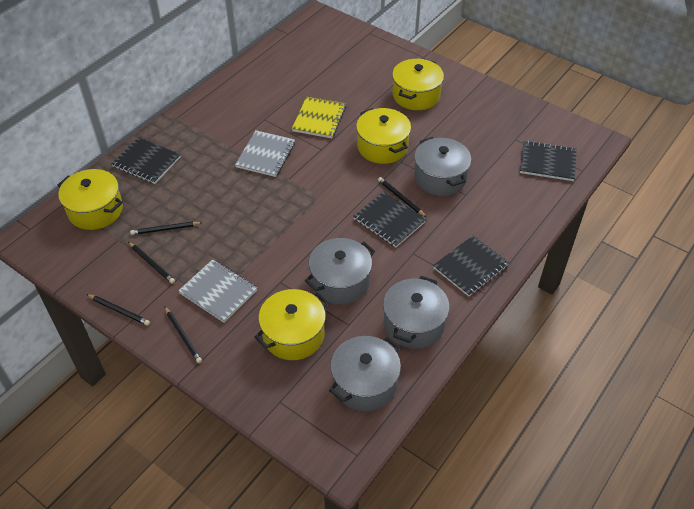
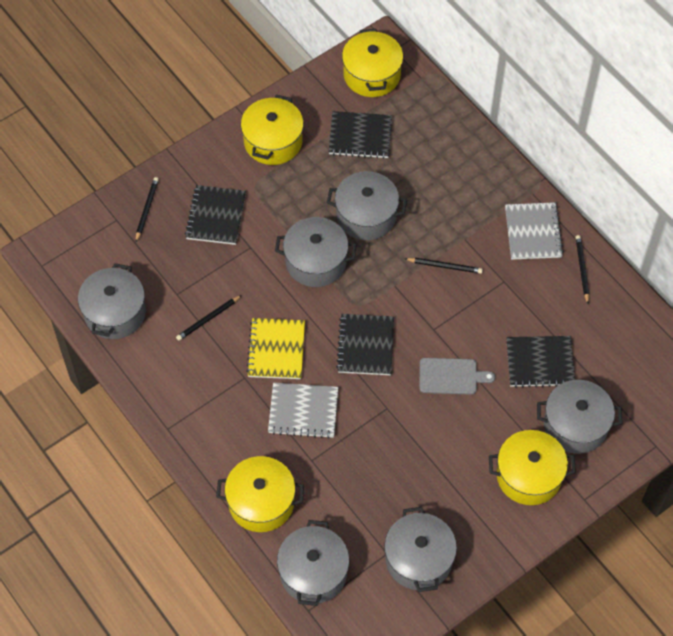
black pencil: [87,294,150,326] [128,242,175,284] [130,222,203,235] [165,307,202,363] [378,177,426,217] = 5 -> [136,177,159,242] [176,295,242,341] [405,258,483,274] [576,235,589,304] = 4
grey cutting board: none = 0 -> [419,358,495,395] = 1
grey pot: [305,238,375,305] [329,336,401,411] [383,276,450,349] [414,137,471,196] = 4 -> [78,263,146,339] [275,217,357,287] [277,520,349,606] [327,171,407,240] [384,507,457,592] [537,380,622,454] = 6

